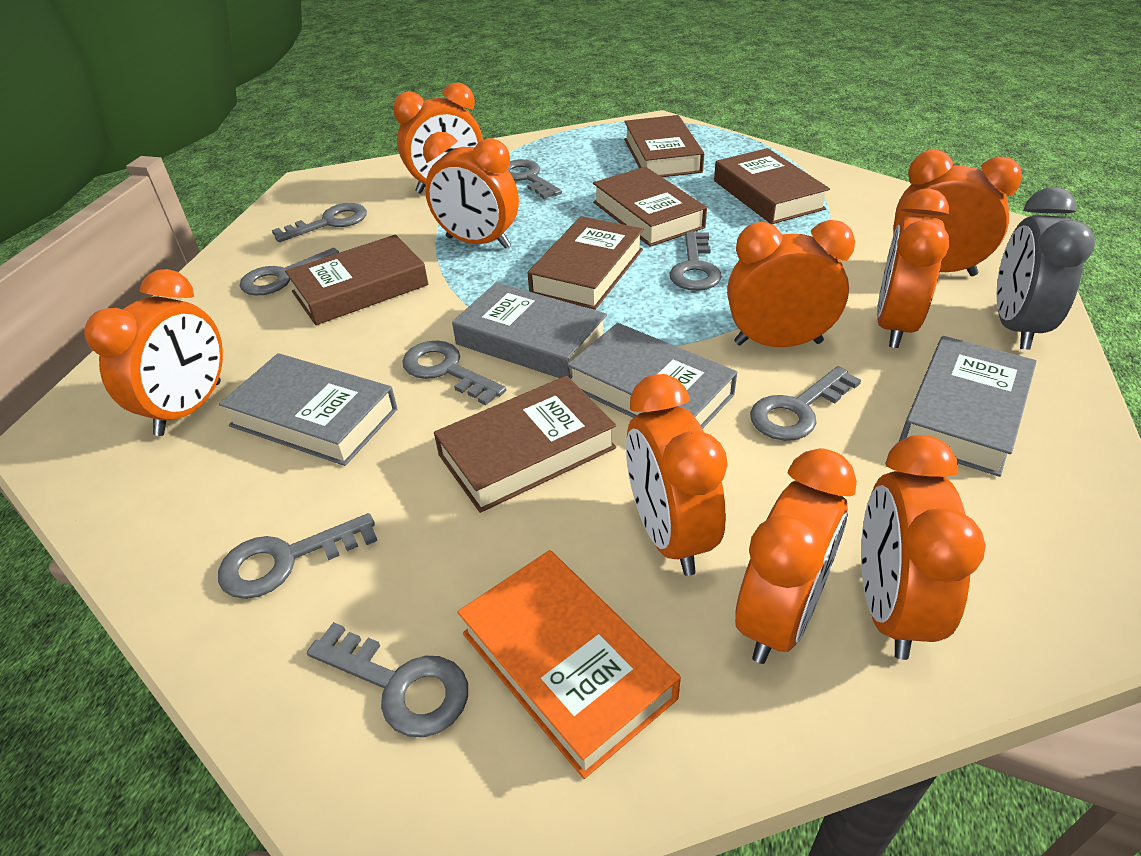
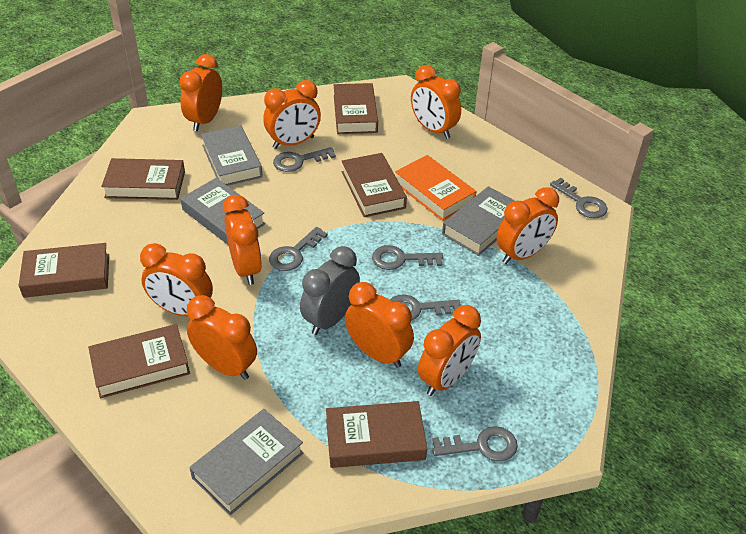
grey key: [218,513,378,599] [240,248,339,296] [272,203,367,242] [307,622,468,737] [402,341,506,405] [508,159,562,199] [670,231,722,291] [750,366,861,441] = 8 -> [269,227,328,271] [273,147,336,172] [372,245,443,270] [390,294,461,321] [432,426,518,462] [550,178,607,218] = 6

